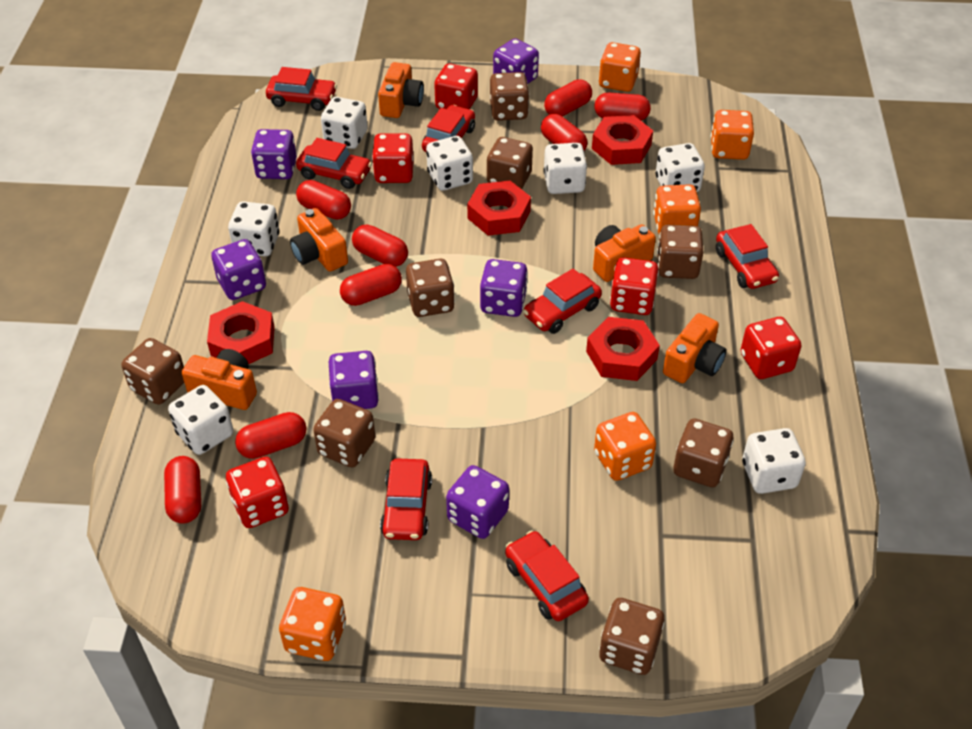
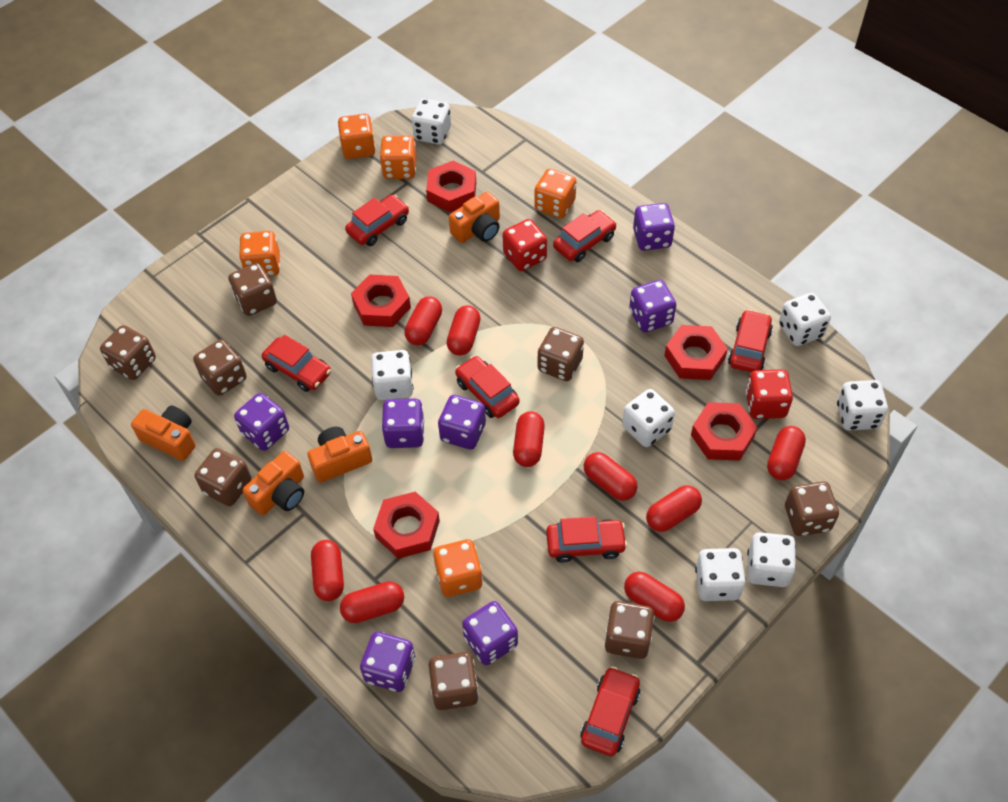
orange camera: [182,349,257,410] [290,208,348,272] [378,62,424,118] [593,224,656,282] [663,313,727,383] = 5 -> [131,406,195,461] [243,451,304,515] [307,427,372,483] [449,191,500,243] = 4
purple dice: [211,239,266,300] [251,129,297,179] [329,351,379,409] [446,465,509,539] [480,259,528,317] [493,39,539,84] = 6 -> [234,393,289,451] [360,632,415,692] [382,398,425,448] [438,395,486,450] [462,601,518,665] [629,280,676,332] [633,203,675,251] = 7
red capsule: [164,456,201,524] [235,412,307,459] [296,180,351,220] [340,264,402,306] [352,225,408,267] [541,114,587,151] [544,79,592,117] [594,93,651,121] = 8 -> [311,540,344,601] [340,581,404,623] [404,296,442,345] [447,305,481,356] [513,411,545,467] [584,452,638,501] [624,572,685,622] [646,485,702,532] [767,426,806,480] = 9
red dice: [226,457,289,528] [372,133,414,183] [434,63,478,109] [610,257,659,315] [740,317,801,379] = 5 -> [503,219,547,271] [746,369,793,419] = 2
red nut: [207,301,275,364] [467,181,531,236] [586,317,660,381] [592,115,653,165] = 4 -> [351,274,411,327] [373,492,440,559] [426,161,476,212] [664,325,728,380] [691,402,757,461] = 5

